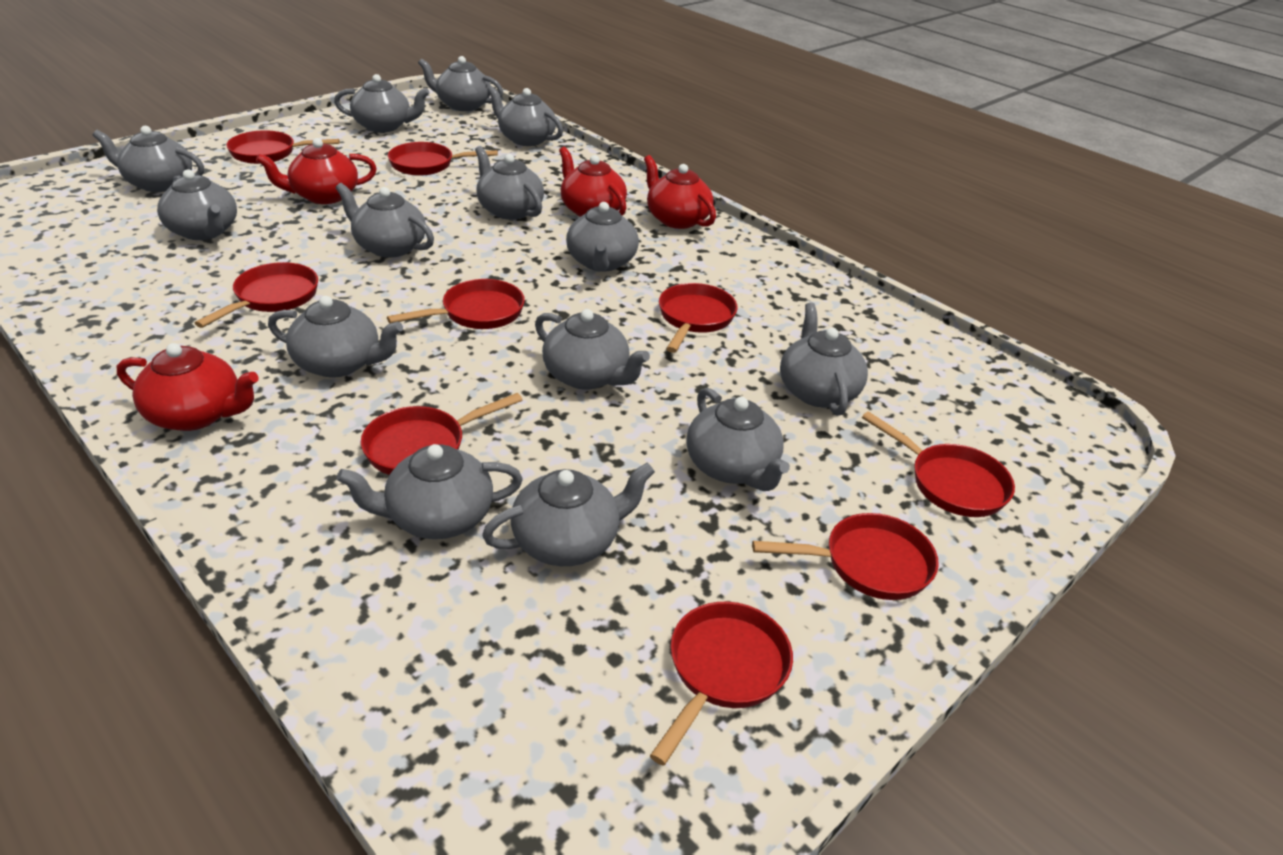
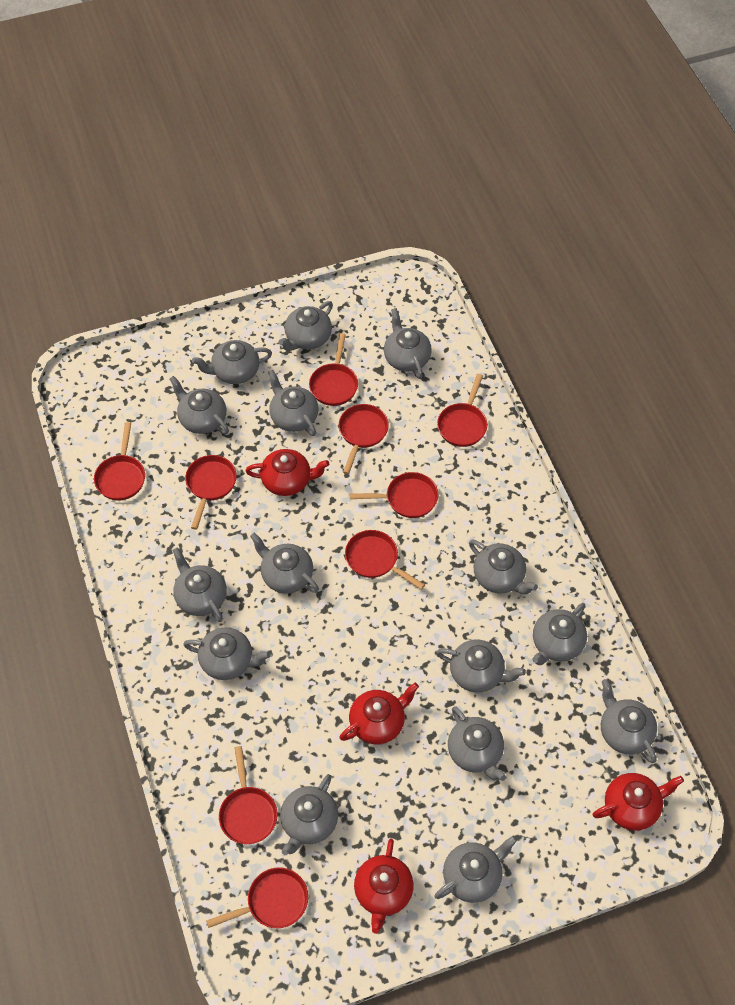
grey teapot: [93,126,204,192] [157,169,237,240] [268,296,403,377] [334,74,429,133] [336,183,434,258] [337,444,523,539] [418,56,503,111] [475,146,544,220] [482,462,655,566] [487,86,563,146] [535,309,650,390] [566,202,639,272] [686,387,790,491] [780,303,868,416] = 14 -> [169,376,229,434] [172,547,227,622] [183,627,271,680] [192,340,272,384] [250,533,319,594] [268,369,318,436] [279,301,333,351] [280,774,338,855] [384,308,432,379] [434,836,517,903] [436,640,526,693] [448,706,506,781] [469,540,538,594] [532,603,587,665] [601,679,657,763] = 15

